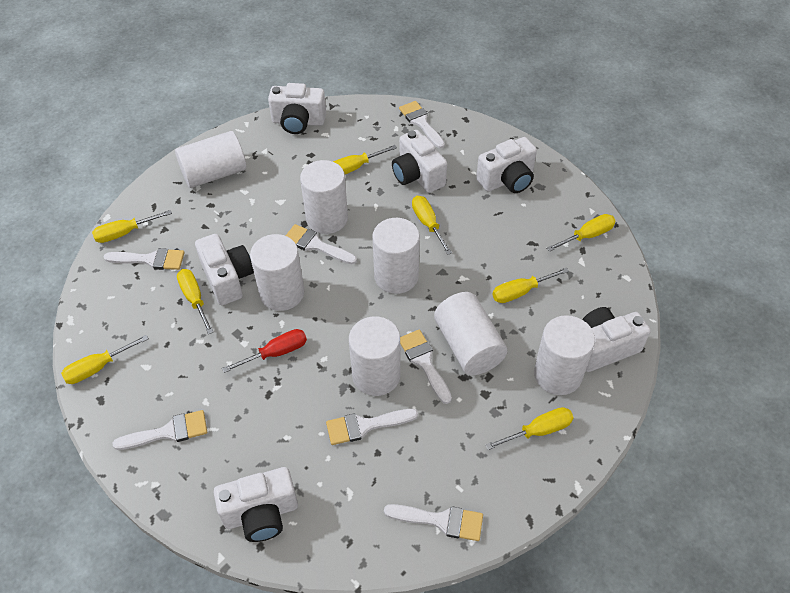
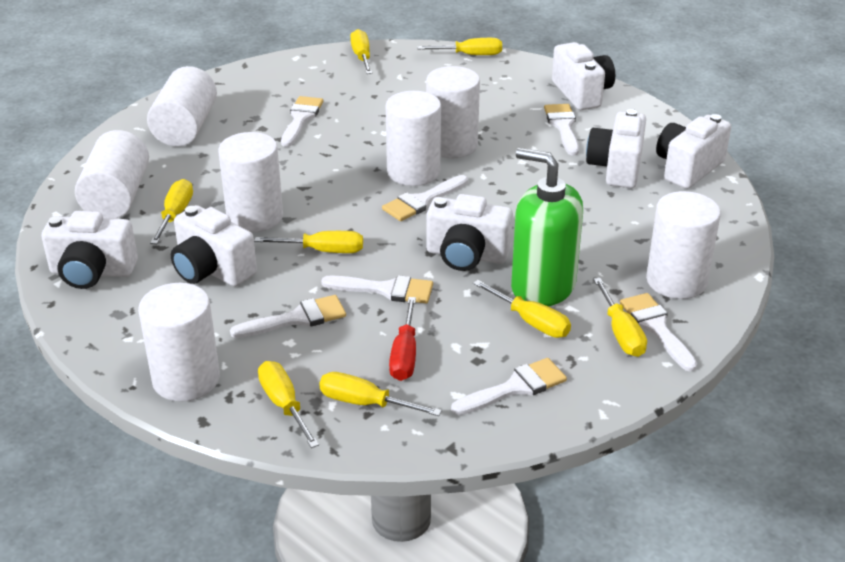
green soap dispenser: none = 0 -> [511,148,583,306] = 1

